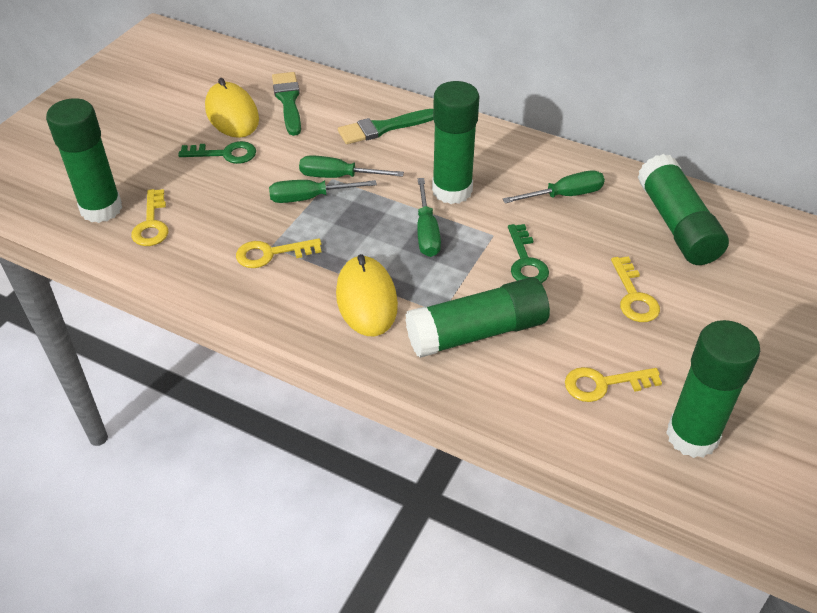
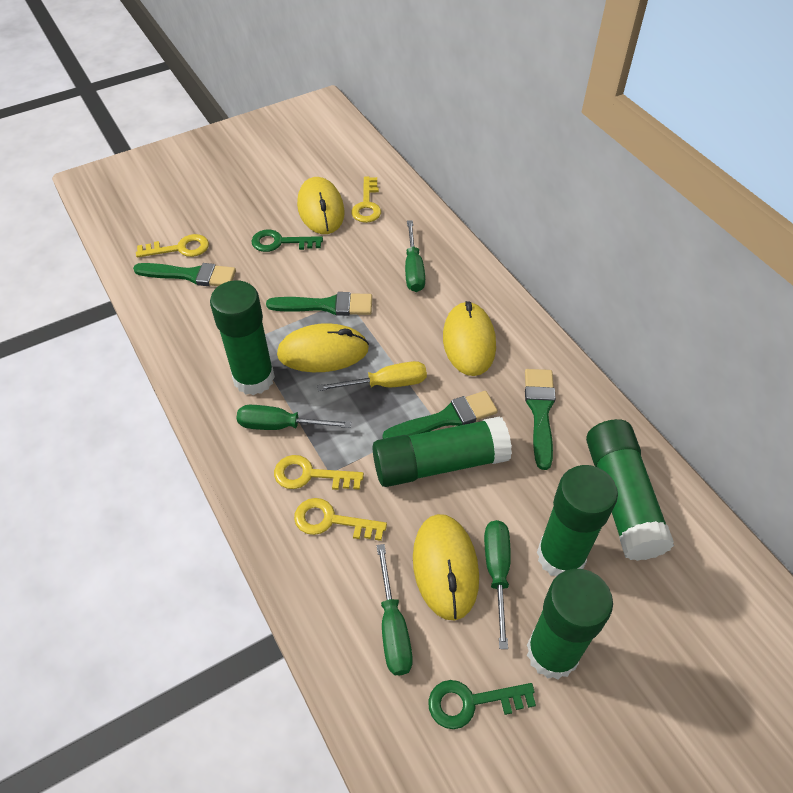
green brush: [272,72,301,136] [338,109,433,144] = 2 -> [133,263,236,286] [266,292,372,316] [382,391,498,439] [525,369,556,470] = 4
yellow mouse: [205,78,259,138] [336,254,398,336] = 2 -> [277,323,369,372] [297,177,345,234] [413,514,479,620] [443,301,496,376] = 4
yellow screwdriver: none = 0 -> [317,361,427,391] = 1

